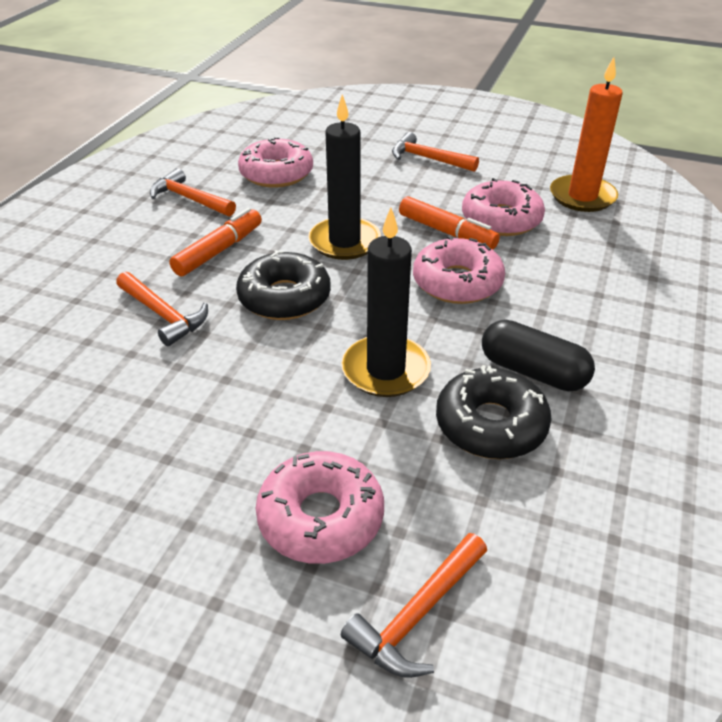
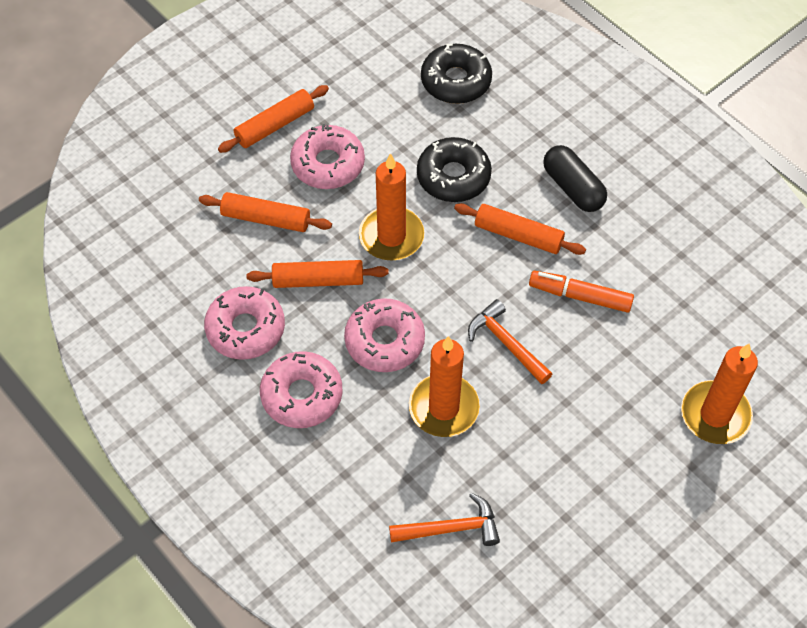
black candle: [308,94,381,260] [341,208,431,397] = 2 -> none = 0
orange candle: [550,57,623,212] = 1 -> [359,153,425,261] [409,336,480,437] [681,343,758,444] = 3
orange hammer: [116,272,208,346] [150,168,236,216] [341,533,487,678] [392,132,479,172] = 4 -> [389,493,500,546] [468,299,552,384] = 2
orange marker: [169,208,262,277] [399,196,500,250] = 2 -> [529,271,634,313] = 1
orange rolling pin: none = 0 -> [199,192,332,232] [218,85,329,153] [247,260,389,288] [454,203,586,255] = 4

